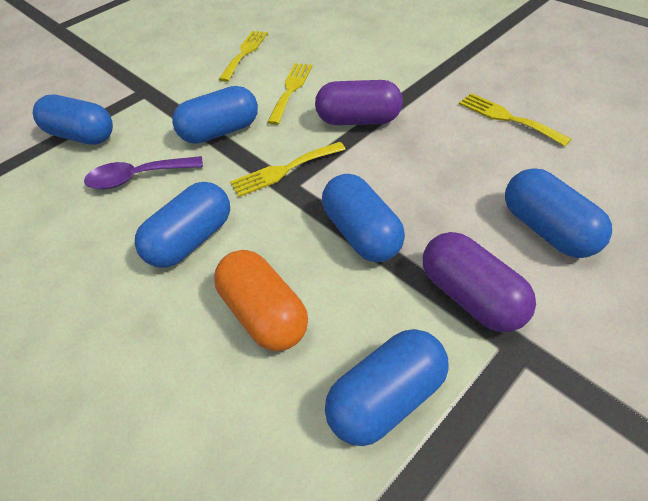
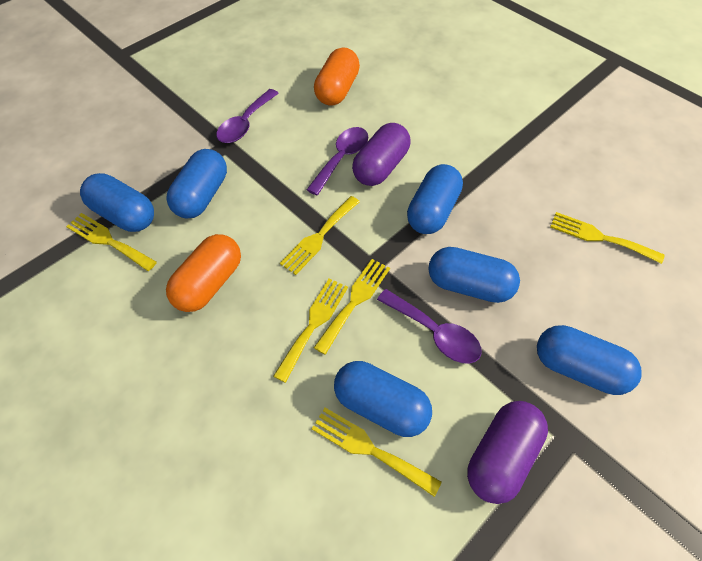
orange capsule: [214,250,308,351] = 1 -> [166,234,241,312] [314,47,360,106] = 2
purple spoon: [84,156,203,189] = 1 -> [216,89,279,143] [307,127,368,195] [377,289,482,364] = 3
yellow fork: [218,31,268,82] [230,142,346,197] [267,63,312,125] [459,93,572,147] = 4 -> [66,213,157,271] [273,279,348,383] [280,196,360,275] [312,408,442,497] [314,259,390,355] [550,212,665,264] = 6

